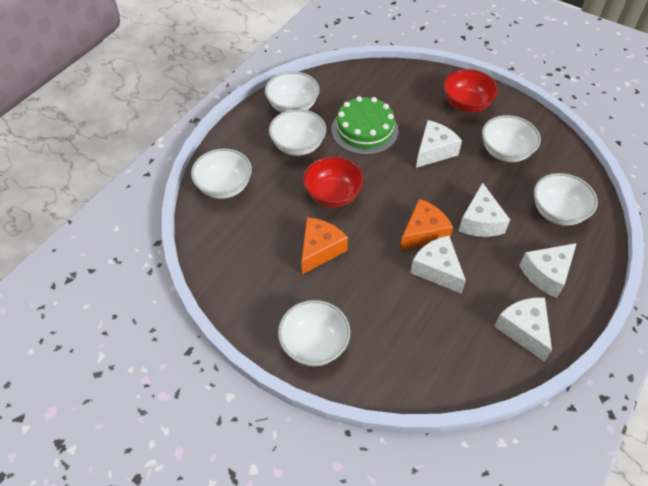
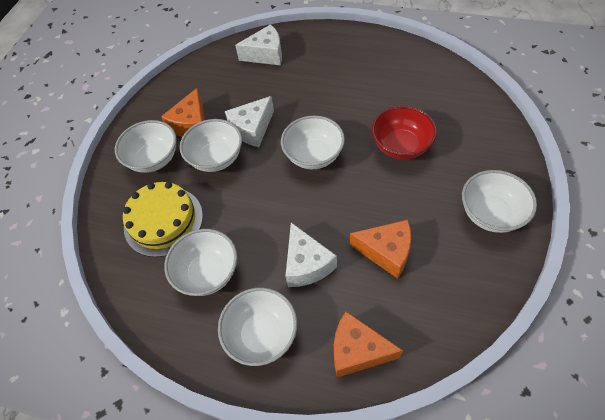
green cake: [331,96,398,155] = 1 -> none = 0
orange cheese: [301,217,348,274] [400,199,453,251] = 2 -> [161,88,205,137] [334,311,403,378] [350,220,411,279] = 3
red bowl: [303,156,364,207] [443,69,498,112] = 2 -> [372,106,437,160] = 1
white cheese: [410,236,466,294] [416,120,462,168] [459,183,510,237] [494,297,552,361] [519,243,577,298] = 5 -> [225,96,274,147] [235,24,282,65] [285,223,337,287] = 3
yellow cake: none = 0 -> [123,182,203,257] = 1

